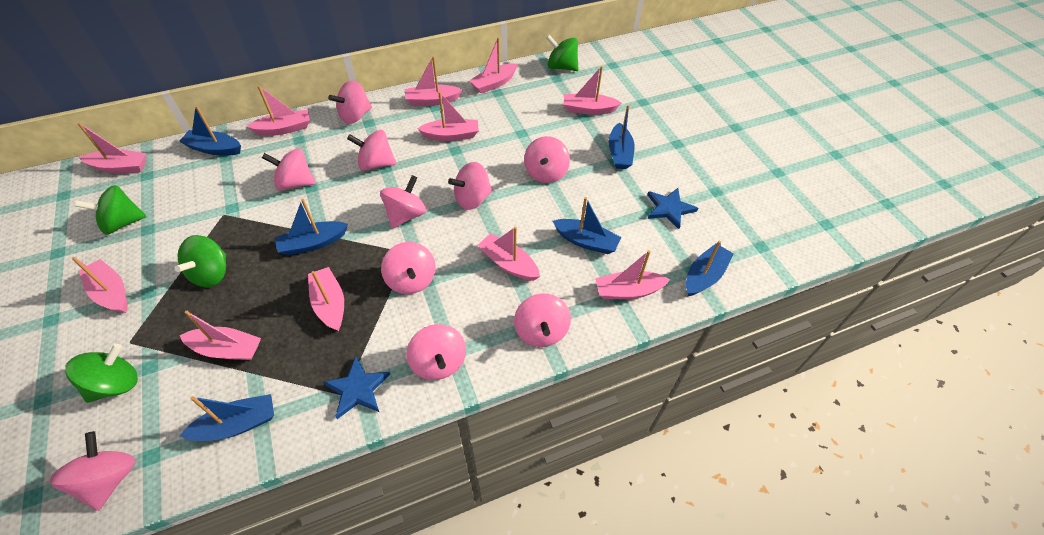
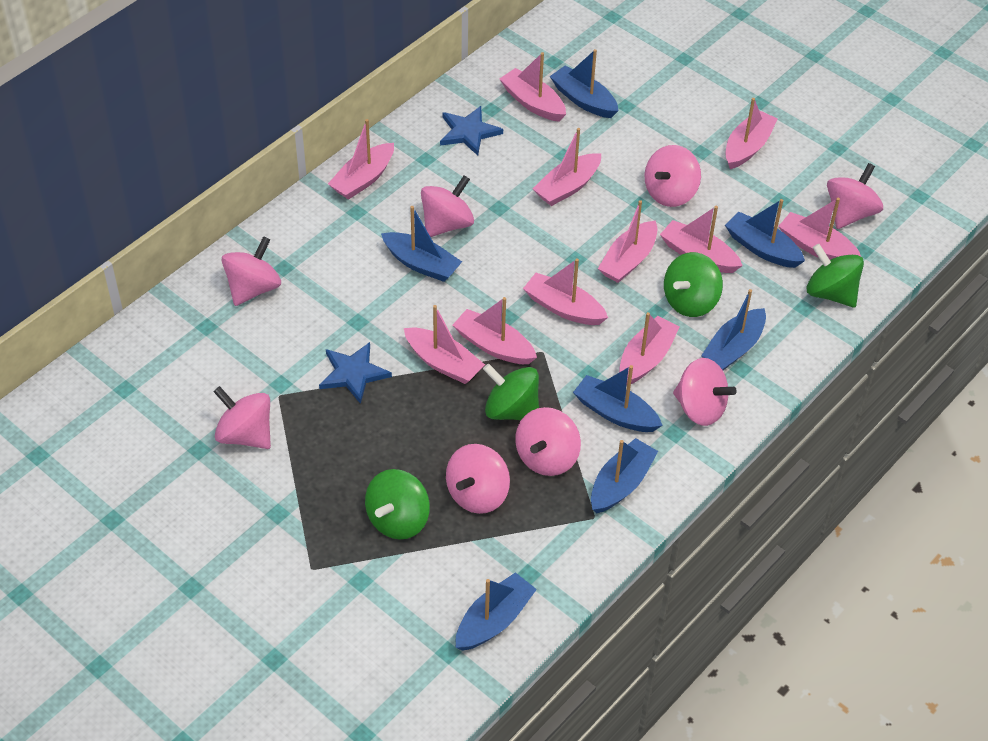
blue boat: [179,105,241,156] [179,394,274,441] [275,199,348,255] [553,197,621,254] [609,105,635,169] [686,240,734,296] = 6 -> [381,206,462,282] [456,572,537,651] [550,49,619,118] [573,365,663,432] [591,438,658,513] [701,289,766,370] [725,199,805,268] = 7
pink spinning top: [49,431,135,511] [262,148,316,190] [328,80,372,124] [347,130,396,171] [380,175,427,229] [381,242,436,294] [406,324,466,380] [448,162,492,210] [514,293,571,347] [524,136,570,183] = 10 -> [214,386,271,449] [222,236,281,306] [421,175,474,237] [446,444,510,514] [515,407,581,476] [644,145,701,207] [673,358,737,426] [827,163,883,229] = 8

